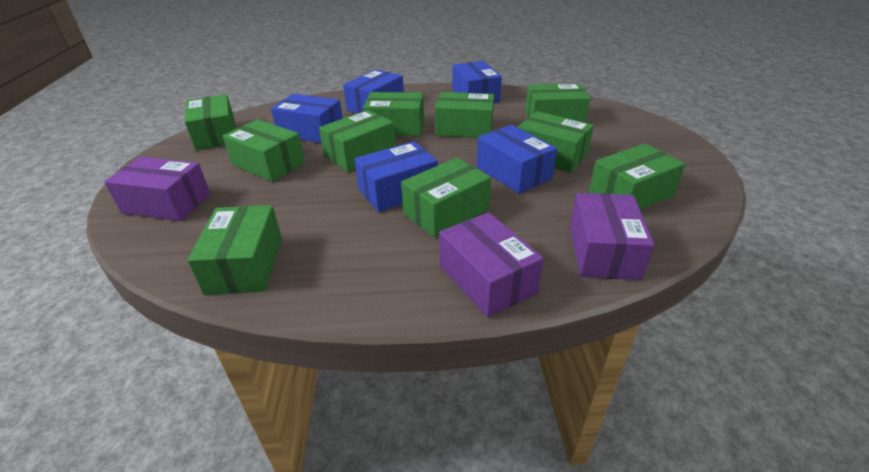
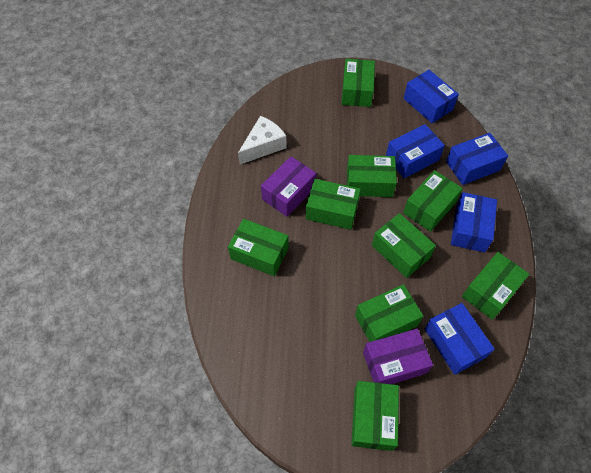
green box: [184,94,236,150] [187,205,282,295] [223,119,305,182] [319,110,395,172] [363,92,424,137] [401,158,491,237] [435,92,494,138] [518,111,594,173] [525,83,591,123] [589,143,685,210] = 10 -> [228,219,289,276] [306,179,361,230] [342,59,375,107] [347,155,397,197] [351,381,399,451] [355,284,423,342] [372,213,436,278] [403,170,463,232] [462,252,529,320] = 9
purple box: [104,157,210,221] [439,212,544,318] [570,193,655,280] = 3 -> [261,156,317,217] [363,329,433,384] = 2
white cheese: none = 0 -> [238,116,287,165] = 1

